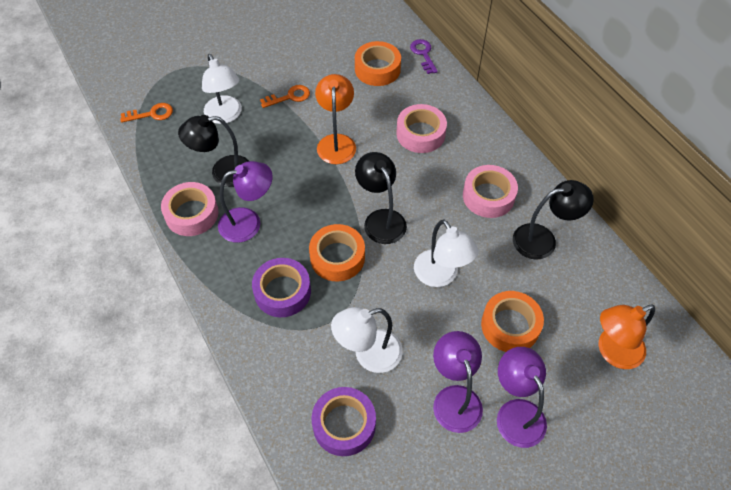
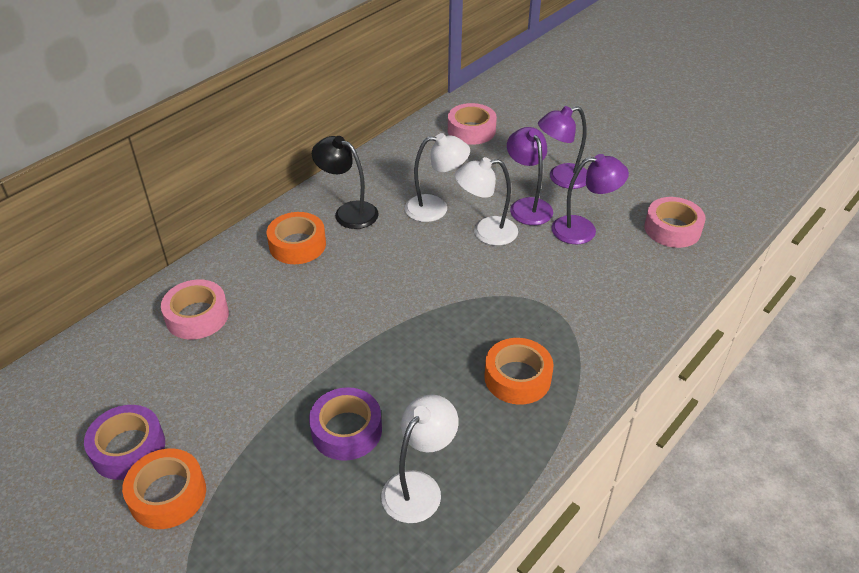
black lamp: [178,115,249,187] [355,152,407,244] [513,180,594,260] = 3 -> [312,136,379,229] = 1
orange key: [120,103,173,123] [260,85,310,108] = 2 -> none = 0
orange lamp: [315,74,356,164] [598,305,655,369] = 2 -> none = 0
purple key: [410,39,438,74] = 1 -> none = 0

